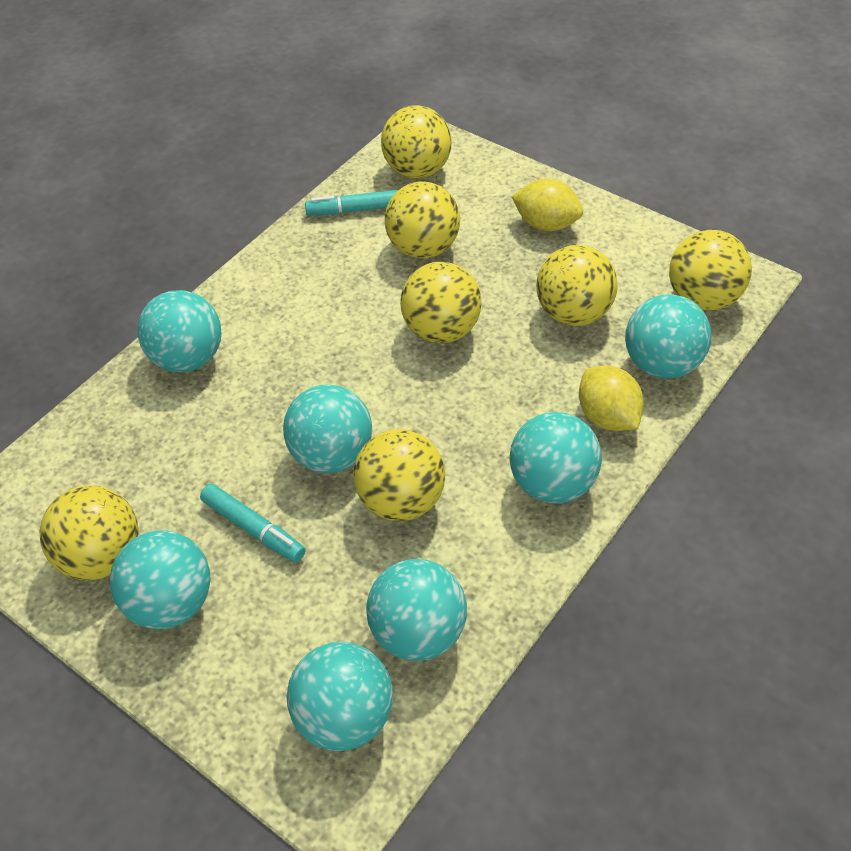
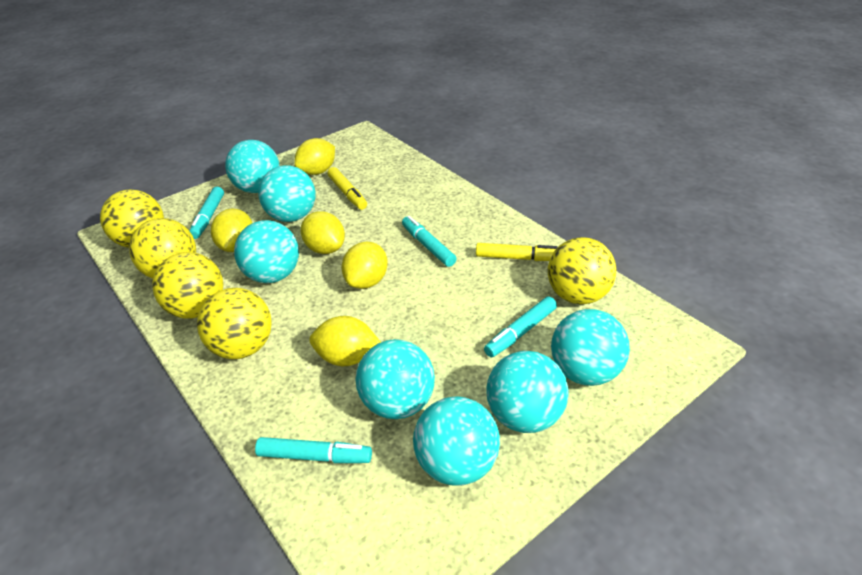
turquoise marker: [200,484,306,562] [305,190,398,216] = 2 -> [189,187,224,239] [255,437,372,463] [402,216,456,267] [484,296,557,357] = 4
yellow ball: [39,485,138,580] [353,429,445,521] [381,105,452,178] [385,181,460,259] [400,262,481,343] [536,245,618,326] [669,230,752,311] = 7 -> [100,189,164,248] [129,218,196,278] [152,252,223,319] [197,288,272,359] [548,237,616,304] = 5
yellow lemon: [511,179,583,231] [579,366,644,431] = 2 -> [211,209,252,252] [294,138,335,175] [300,211,345,254] [309,316,381,366] [341,242,388,289] = 5
yellow marker: none = 0 -> [327,167,367,210] [476,243,558,261] = 2

